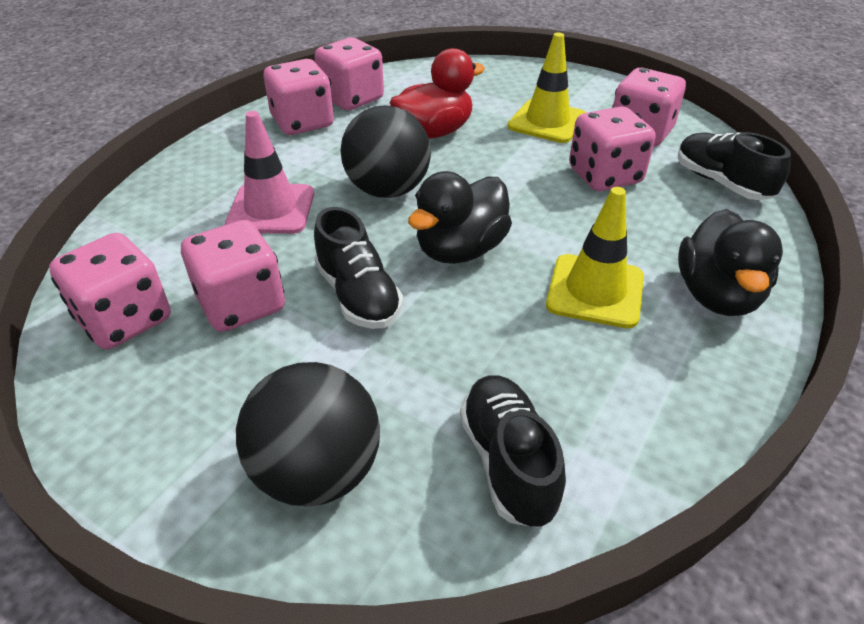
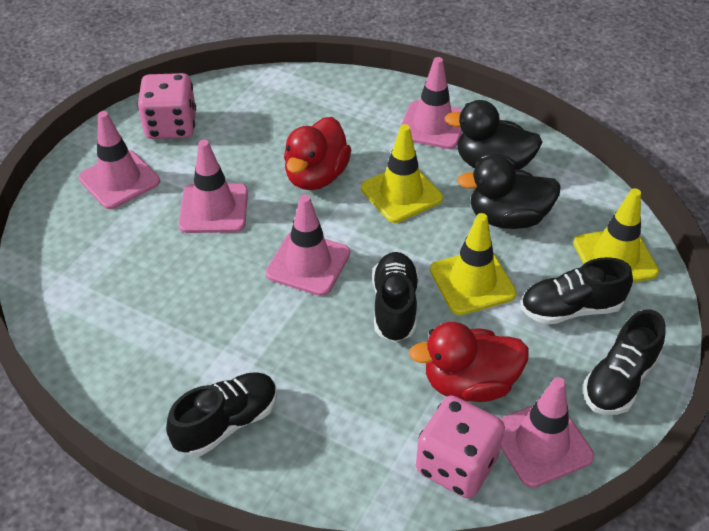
black ball: [236,362,380,506] [340,105,431,198] = 2 -> none = 0
black shoe: [314,207,403,329] [460,375,566,528] [678,132,791,200] = 3 -> [166,372,277,456] [372,252,419,342] [521,257,633,325] [583,309,666,415] = 4
pink dice: [49,233,171,349] [181,220,285,332] [264,59,334,135] [315,38,384,110] [569,106,656,191] [612,68,686,146] = 6 -> [137,73,196,139] [416,395,505,498] = 2
pink traffic cone: [225,111,314,234] = 1 -> [79,111,160,209] [179,140,248,233] [266,194,350,296] [401,57,462,149] [500,377,594,488] = 5
red duck: [390,48,485,139] = 1 -> [284,117,351,190] [409,322,529,402] = 2
yellow traffic cone: [508,33,586,143] [546,187,644,328] = 2 -> [361,124,443,223] [430,213,517,315] [574,188,659,282] = 3

